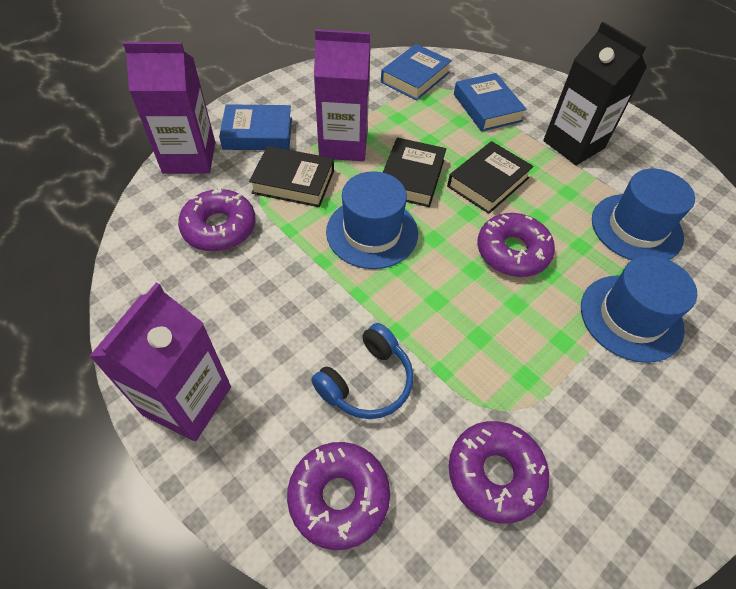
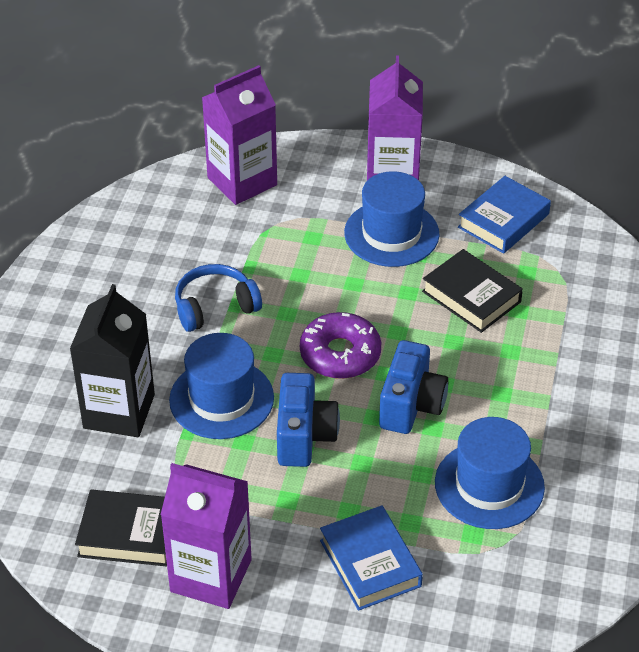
black book: [249,146,334,207] [383,137,446,207] [447,141,534,214] = 3 -> [75,490,167,567] [422,249,523,333] = 2
blue book: [219,104,292,150] [381,44,452,100] [454,73,527,131] = 3 -> [320,505,423,611] [458,176,551,254] = 2
blue camera: none = 0 -> [277,373,340,467] [379,340,449,434] = 2
purple donut: [178,187,256,251] [287,442,390,550] [449,421,550,524] [477,213,555,277] = 4 -> [300,312,381,379] = 1

